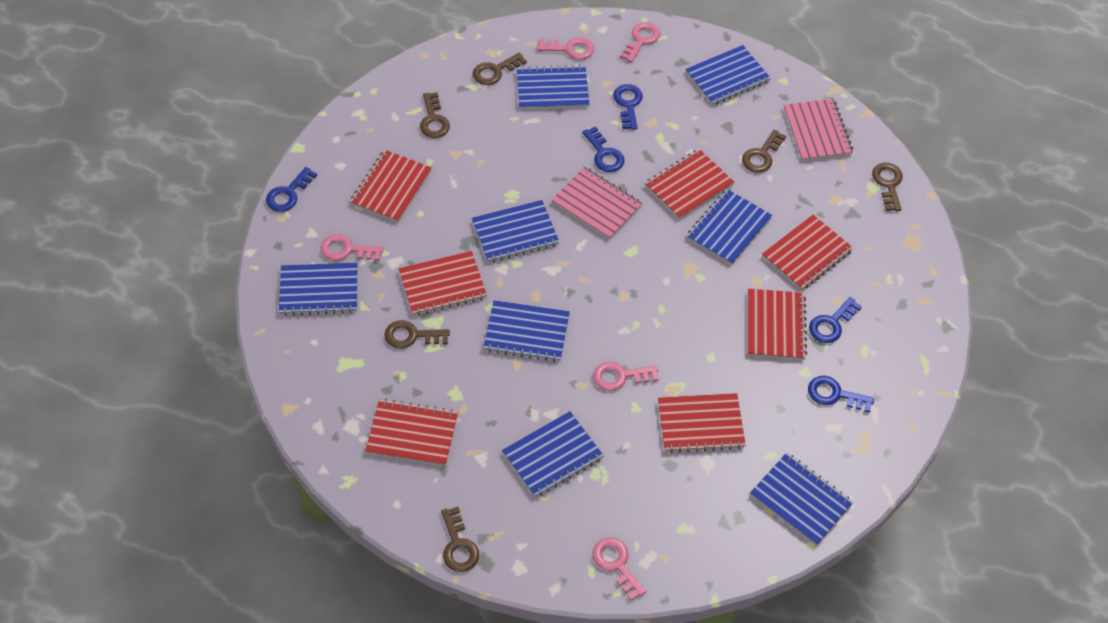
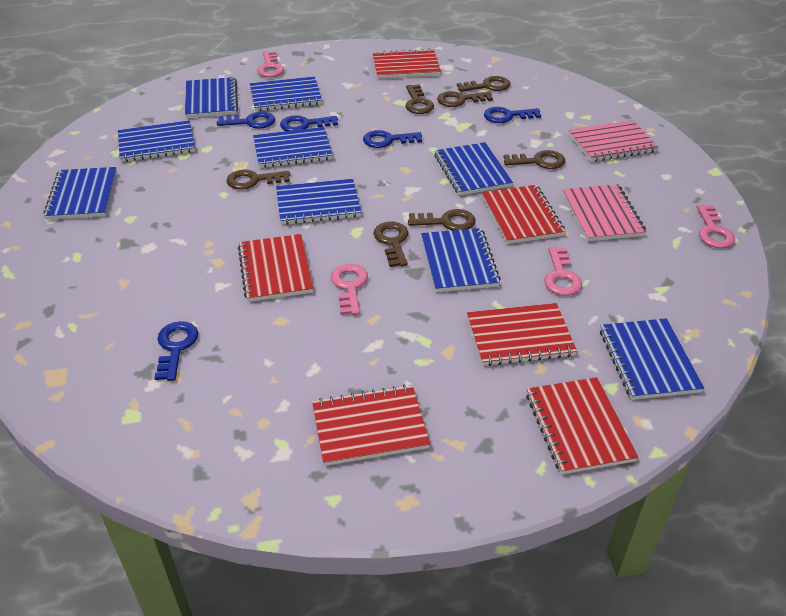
blue notebook: [279,263,358,316] [472,200,559,263] [483,300,570,362] [502,411,604,498] [517,65,589,110] [685,45,771,106] [686,189,772,265] [750,453,853,546] = 8 -> [43,167,117,220] [118,120,195,162] [185,77,238,118] [250,77,322,111] [253,127,333,168] [276,179,361,225] [421,228,501,292] [434,142,513,196] [600,318,704,400] = 9
brown key: [384,320,450,349] [420,92,450,138] [441,507,479,572] [473,52,527,85] [742,129,786,173] [872,163,903,211] = 6 -> [226,170,290,190] [374,222,409,267] [405,84,434,114] [408,209,476,230] [437,91,493,107] [457,76,511,92] [504,150,565,169] = 7
pink key: [321,234,383,261] [538,37,594,59] [592,537,646,601] [593,362,659,391] [620,22,660,63] = 5 -> [257,51,284,77] [331,264,368,315] [544,247,582,296] [697,205,735,248] = 4
red notebook: [350,150,432,223] [365,399,458,466] [399,251,487,316] [645,149,734,219] [658,393,746,453] [747,289,807,360] [762,215,853,290] = 7 -> [238,234,313,302] [312,385,430,466] [373,49,441,78] [467,303,577,366] [482,185,565,244] [526,377,638,475] = 6

